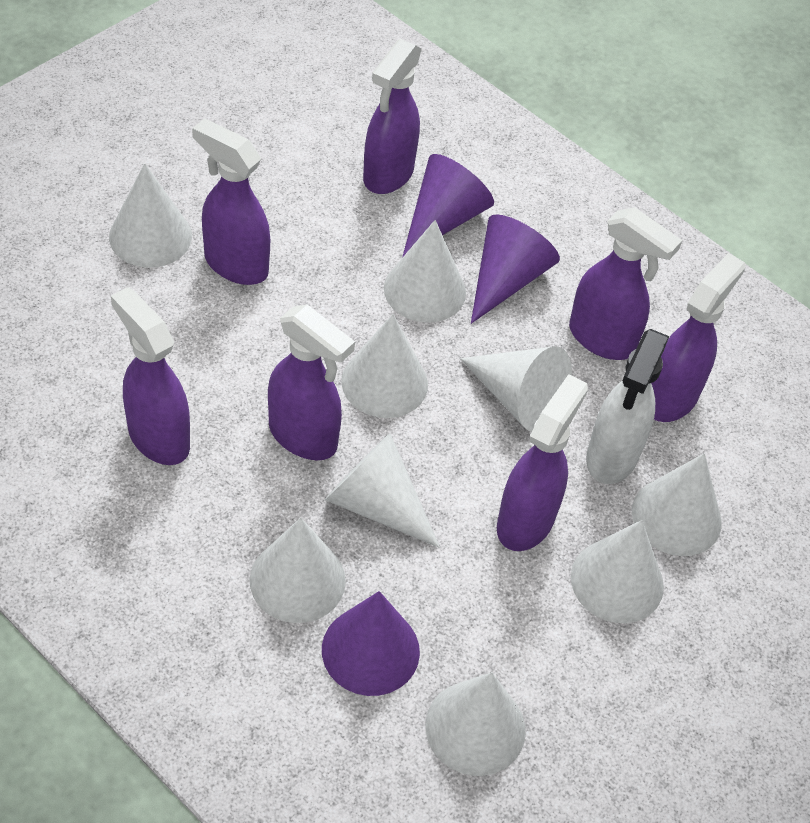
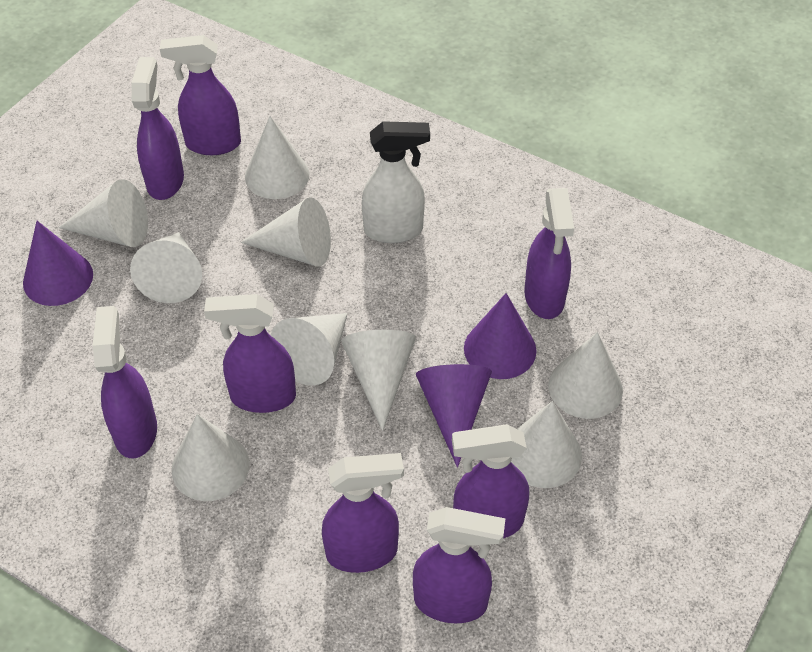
purple spray bottle: [111,287,190,465] [192,118,270,285] [268,304,355,460] [363,39,422,194] [497,374,588,551] [569,207,682,360] [651,253,745,422] = 7 -> [93,306,157,458] [131,57,184,200] [160,35,241,155] [204,294,296,413] [322,453,404,573] [413,507,506,623] [452,424,529,538] [524,188,574,319] = 8

